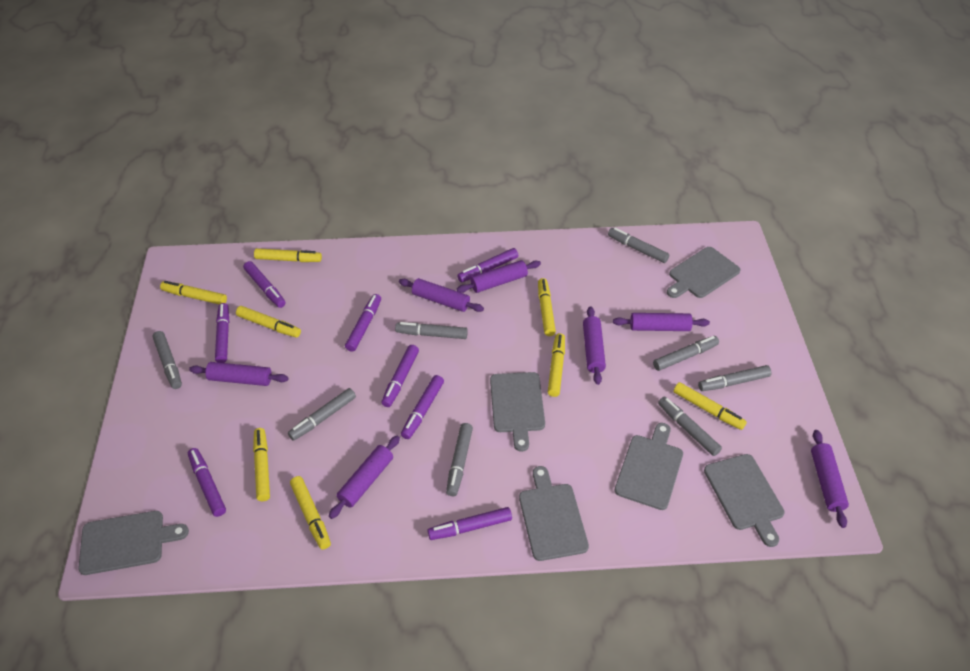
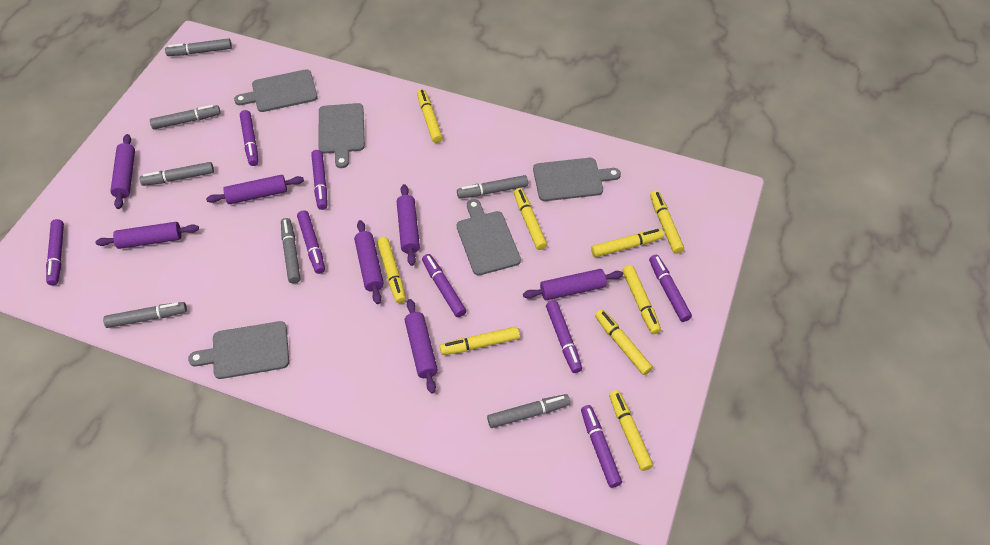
grey cutting board: [78,511,189,575] [490,372,545,452] [519,466,589,561] [615,423,683,510] [667,247,741,298] [704,454,785,547] = 6 -> [188,321,289,379] [234,69,318,112] [319,103,365,168] [457,199,521,275] [533,158,621,201] = 5
grey marker: [152,331,182,389] [288,388,356,441] [395,322,468,339] [446,423,473,496] [608,228,670,263] [653,336,719,371] [658,397,722,456] [698,365,772,391] = 8 -> [103,302,187,328] [139,162,214,186] [150,105,221,129] [165,38,232,56] [281,218,301,283] [457,175,528,199] [487,394,570,428] = 7
yellow marker: [160,281,227,304] [236,306,301,338] [253,428,270,501] [254,248,322,262] [290,476,331,550] [538,278,556,336] [548,333,565,397] [673,382,747,430] = 8 -> [377,237,406,303] [417,89,443,143] [440,327,520,355] [514,188,547,250] [591,229,664,257] [595,309,653,375] [609,390,653,471] [622,265,661,334] [650,191,684,254] = 9

